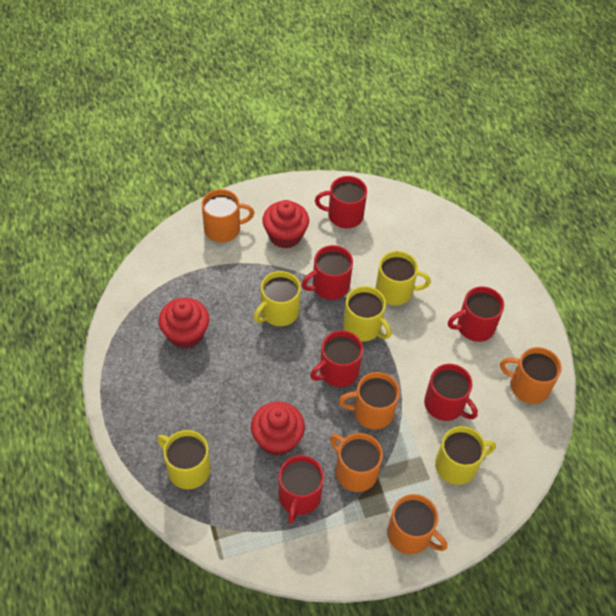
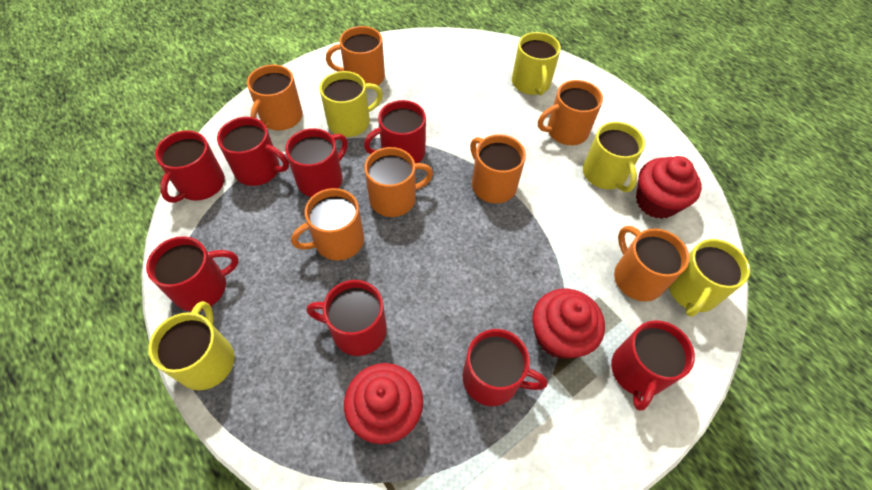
orange mug: [202,189,254,242] [330,433,383,492] [339,372,400,430] [387,494,447,554] [500,347,562,404] = 5 -> [247,64,303,131] [291,188,364,261] [326,26,385,86] [364,147,433,217] [470,134,526,203] [538,80,603,145] [614,226,689,301] = 7
red mug: [278,455,324,524] [302,245,353,300] [310,331,363,387] [315,176,367,228] [424,364,478,421] [448,287,504,342] = 6 -> [146,236,239,311] [155,130,225,203] [217,117,289,186] [285,128,348,197] [307,280,387,356] [364,100,426,163] [463,329,547,406] [611,320,695,411] = 8

